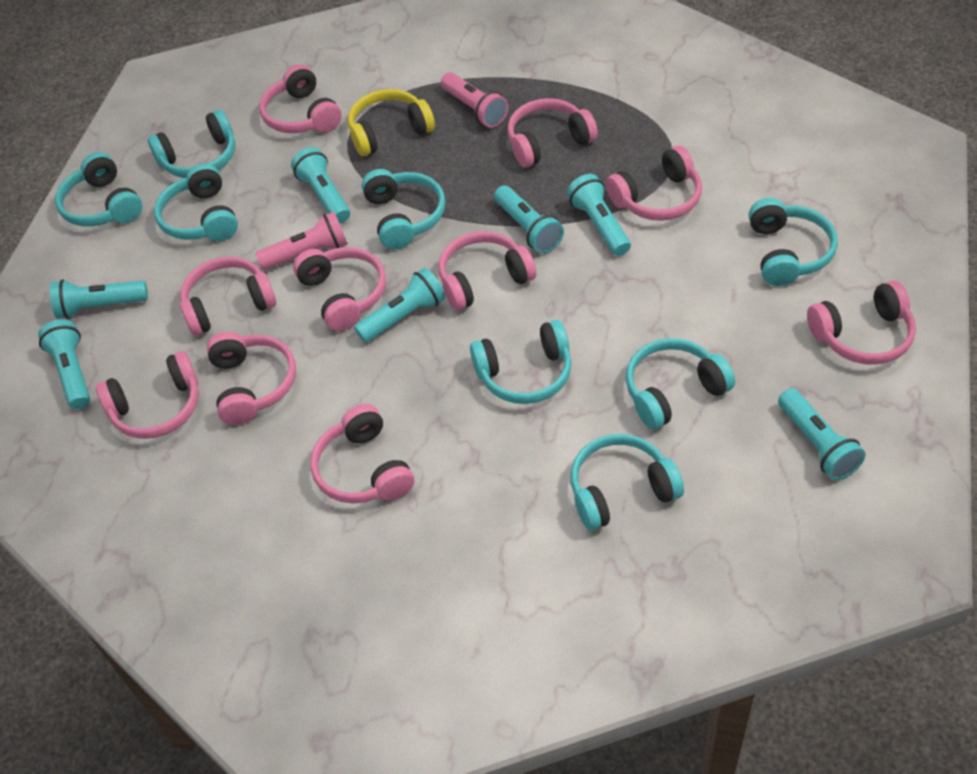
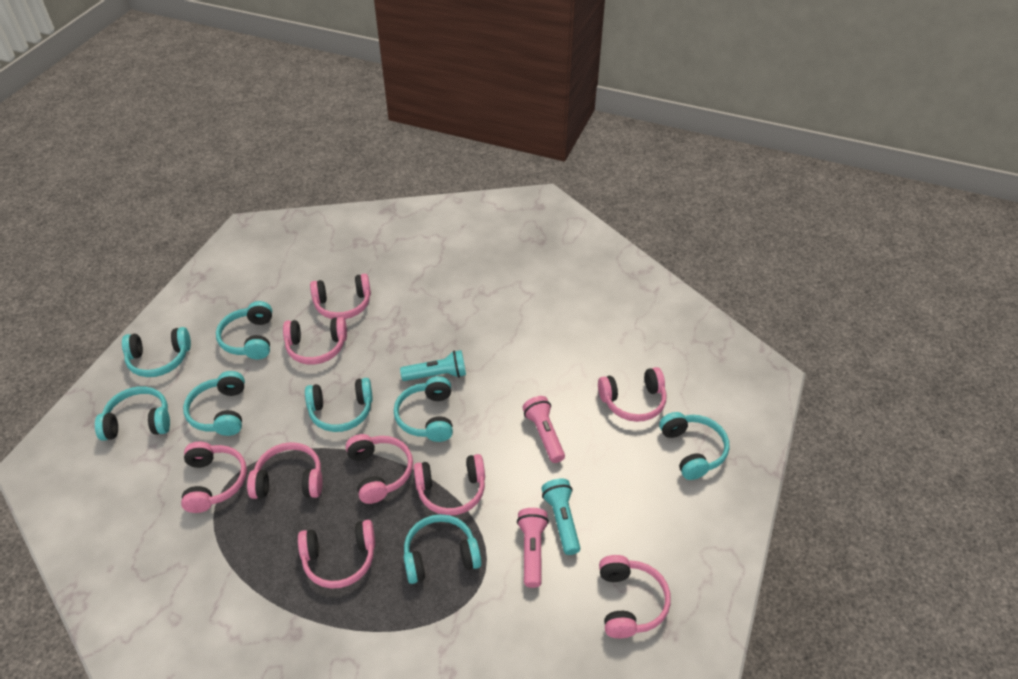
pink headphones: [96,351,199,439] [180,256,276,336] [207,332,296,425] [259,64,342,133] [293,247,386,331] [310,404,414,504] [439,231,537,311] [507,98,598,168] [606,146,702,221] [807,281,916,365] = 10 -> [181,442,247,513] [247,442,322,499] [283,317,347,365] [298,520,375,589] [310,274,371,319] [346,434,413,504] [414,454,485,515] [598,367,667,422] [599,555,671,638] = 9
turquoise flashlight: [38,319,90,409] [50,279,148,319] [291,147,350,223] [354,268,446,343] [494,186,564,253] [567,174,631,256] [778,388,866,480] = 7 -> [400,350,466,381] [541,479,580,555] = 2
yellow headphones: [348,89,435,156] = 1 -> none = 0

